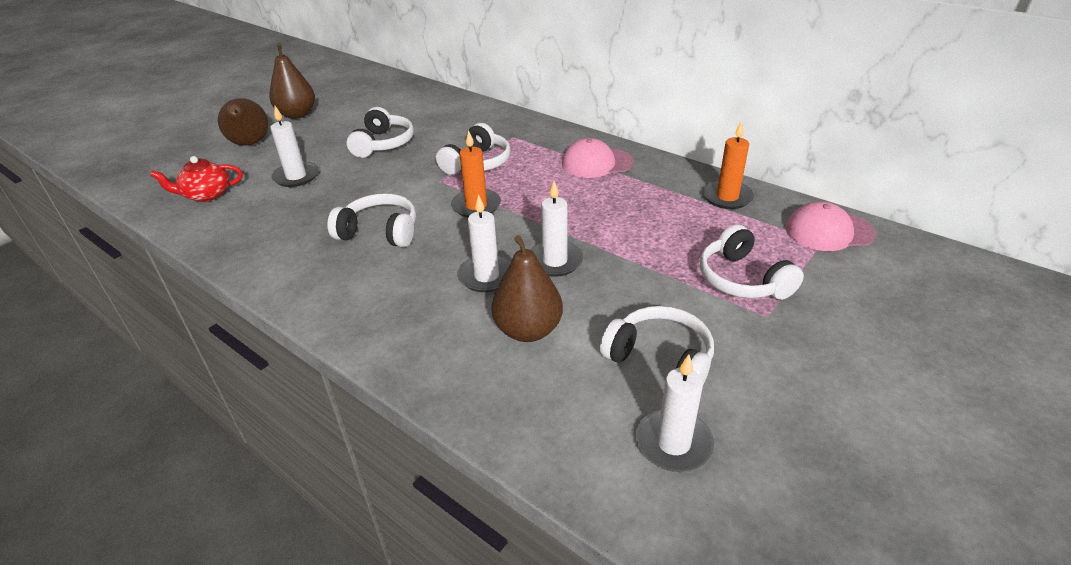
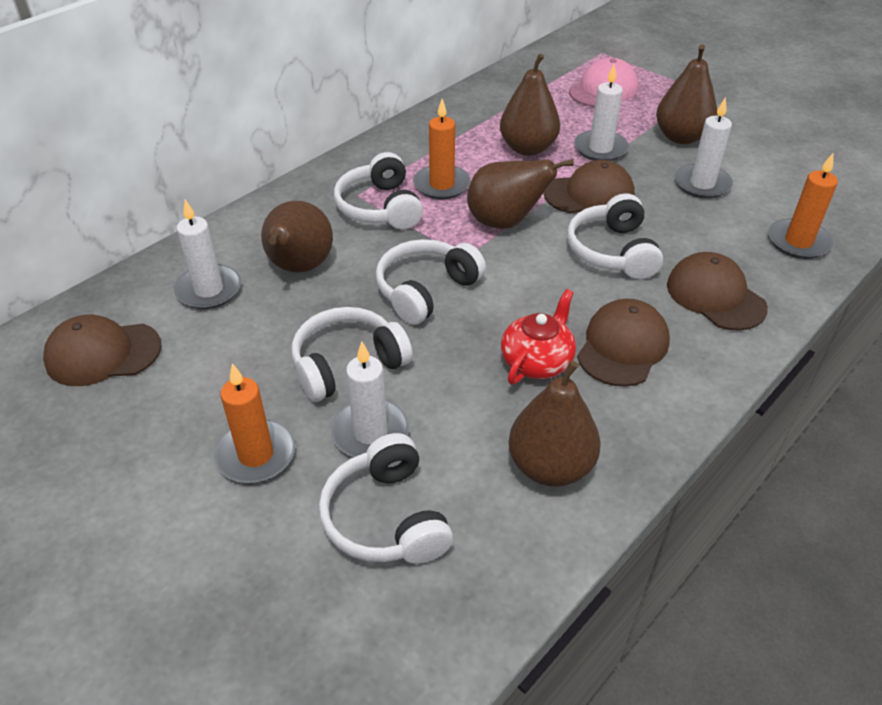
brown cap: none = 0 -> [43,315,161,386] [544,160,635,213] [577,299,670,387] [667,252,768,331] = 4
brown pear: [218,98,268,146] [269,43,315,119] [491,235,563,342] = 3 -> [261,201,333,273] [467,159,574,229] [500,54,560,156] [509,361,601,487] [656,44,718,144] = 5
orange candle: [451,130,501,218] [703,120,754,209] = 2 -> [214,363,295,483] [413,99,471,199] [768,153,838,259] = 3
pink cap: [562,138,634,178] [786,202,876,251] = 2 -> [569,57,638,107] = 1

